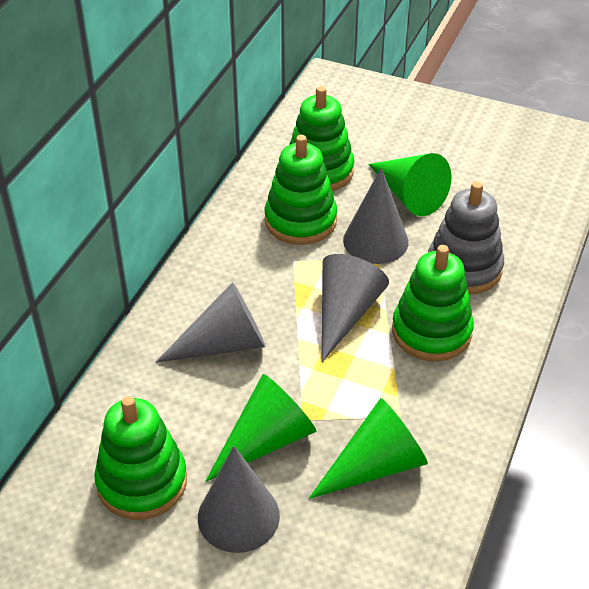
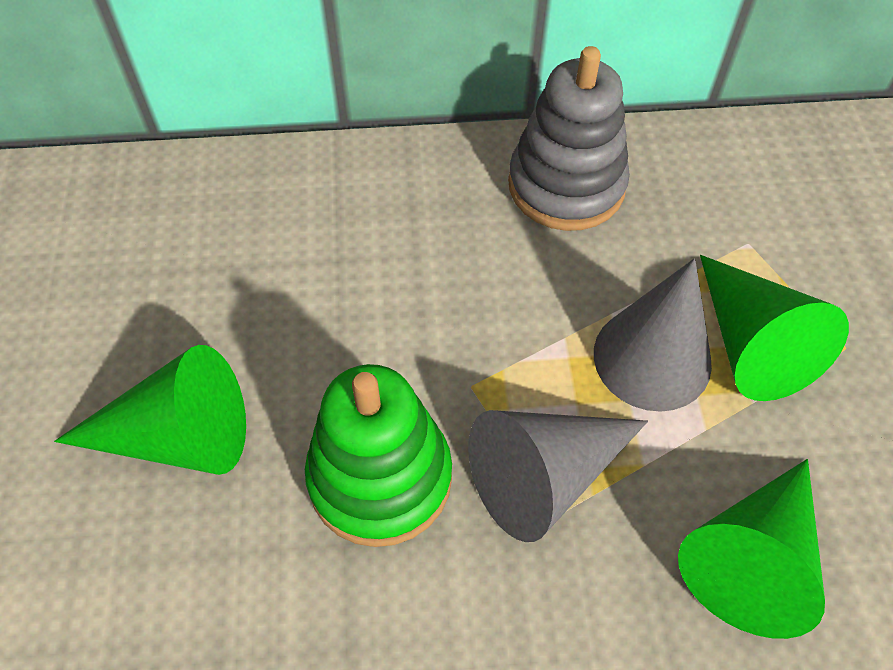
green stacking toy: [94,396,187,520] [265,135,337,245] [289,86,354,191] [392,245,474,361] = 4 -> [305,364,452,547] = 1
grey cone: [155,282,266,363] [198,446,280,553] [322,254,389,362] [343,167,409,264] = 4 -> [468,410,648,542] [594,258,712,412] = 2

